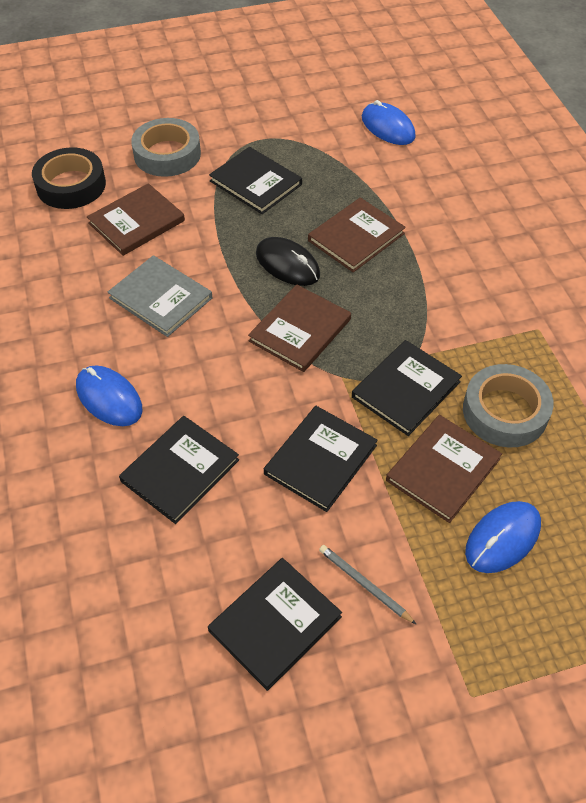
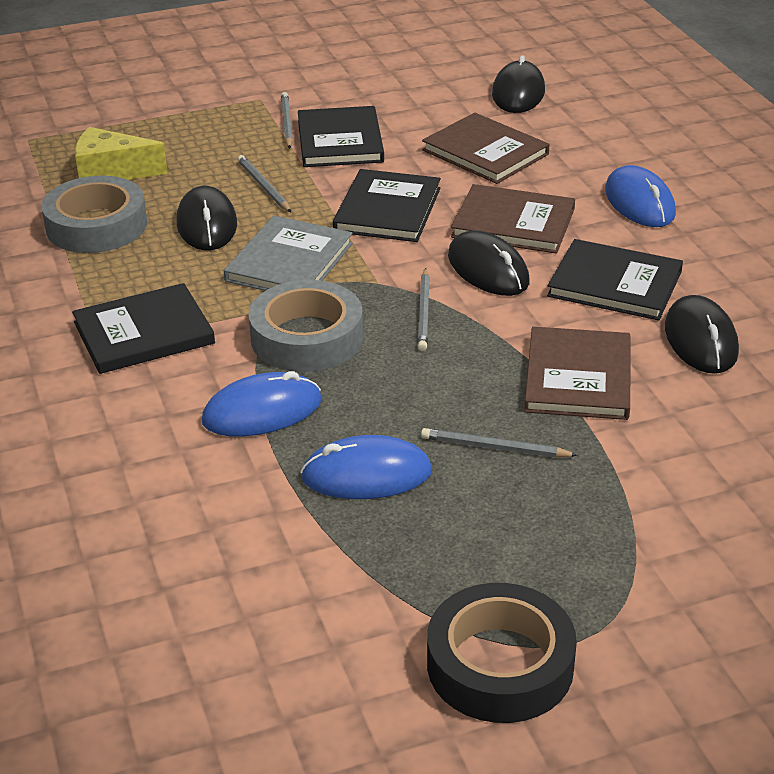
black book: [119,416,239,524] [208,558,342,691] [209,147,302,214] [264,406,378,512] [352,340,462,436] = 5 -> [72,283,215,374] [298,106,384,167] [333,169,441,242] [547,239,683,321] = 4
black mouse: [256,237,320,286] = 1 -> [176,186,237,250] [448,230,530,296] [492,55,545,113] [665,295,739,374] = 4
brown book: [87,183,185,256] [248,285,351,372] [308,198,406,272] [386,415,502,523] = 4 -> [422,113,549,184] [451,184,575,254] [524,327,631,420] = 3
grey pencil: [319,545,417,625] = 1 -> [237,155,292,213] [281,92,293,149] [417,268,430,351] [421,428,578,458] = 4
yellow cheese: none = 0 -> [75,127,168,180] = 1

